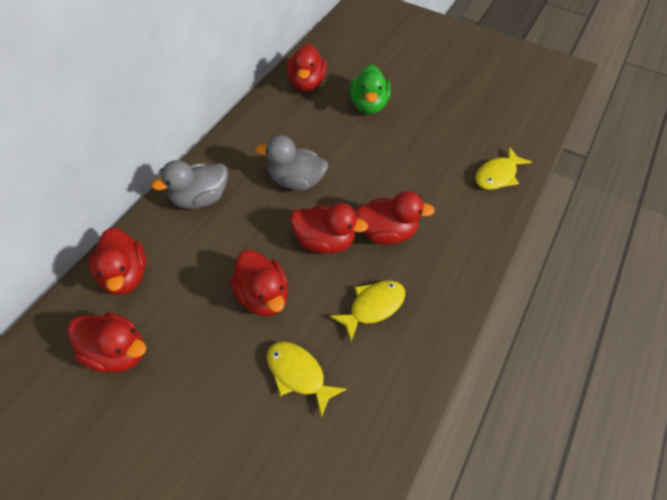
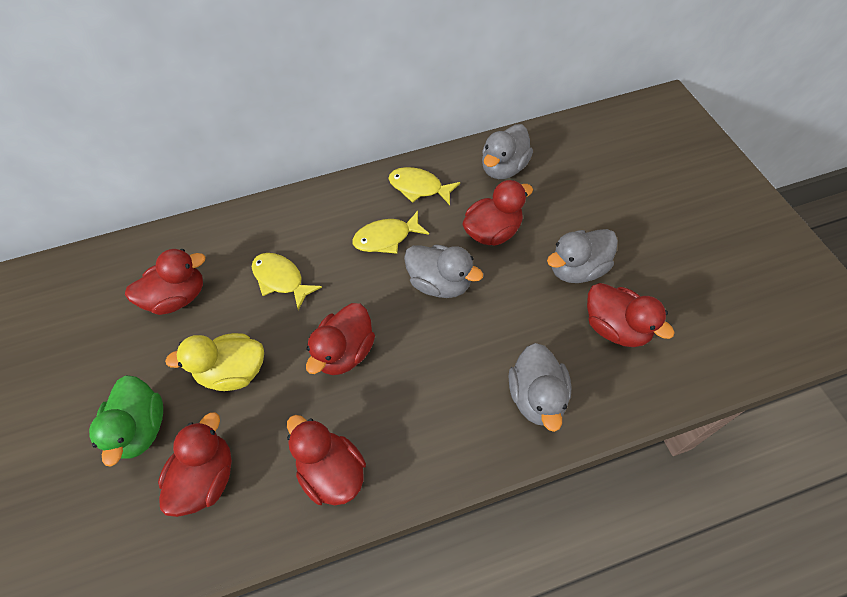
grey duck: [151,160,228,209] [256,135,328,190] = 2 -> [404,245,483,298] [482,124,533,179] [509,343,572,432] [547,229,618,283] = 4
yellow duck: none = 0 -> [165,333,264,391] = 1

